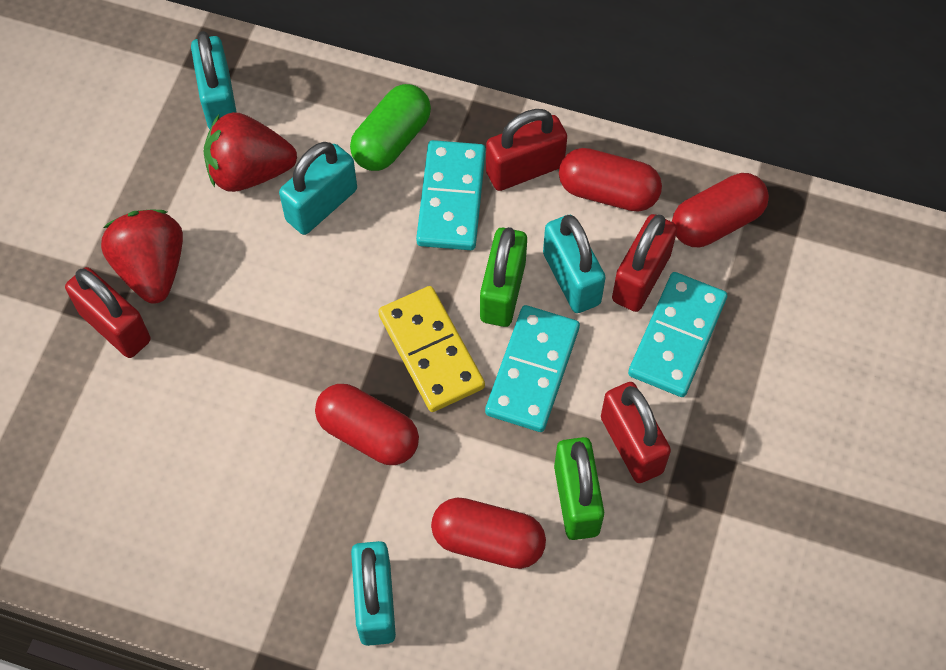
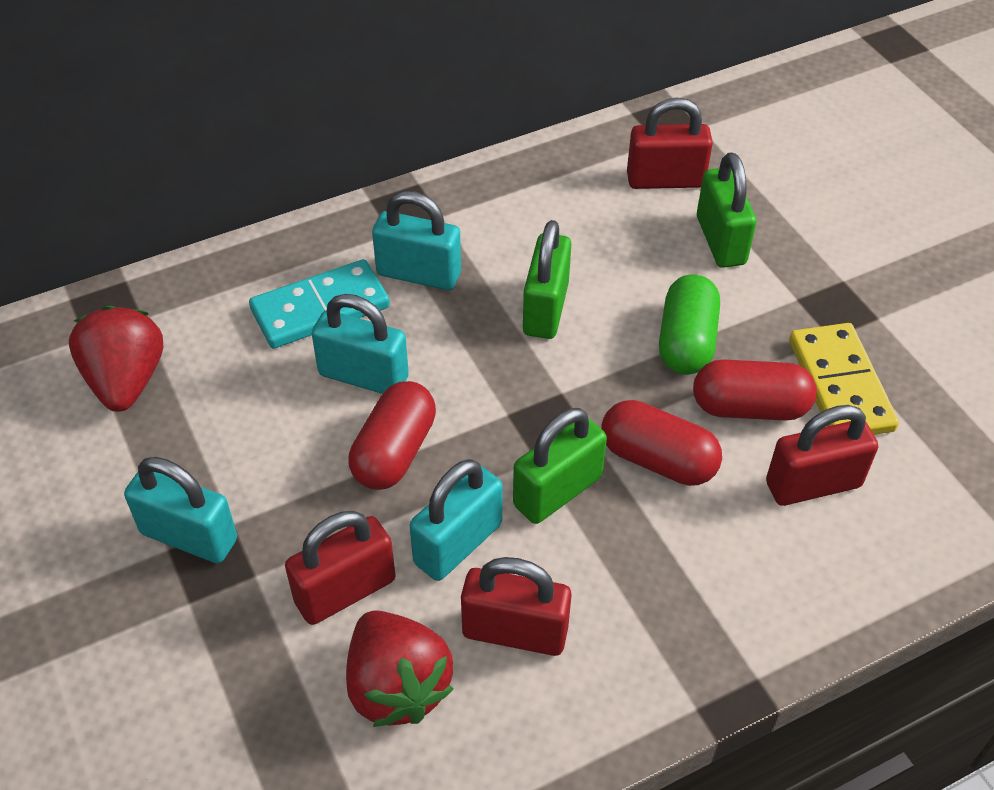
green padlock: [480,227,527,327] [554,437,604,540] = 2 -> [513,408,607,524] [523,220,571,339] [697,152,756,268] = 3
red capsule: [315,384,419,465] [431,497,546,569] [559,148,662,212] [672,173,769,247] = 4 -> [349,381,436,490] [601,400,722,486] [693,359,817,421] = 3
turquoise domino: [416,140,486,250] [485,305,580,432] [628,272,727,397] = 3 -> [249,259,390,349] = 1

